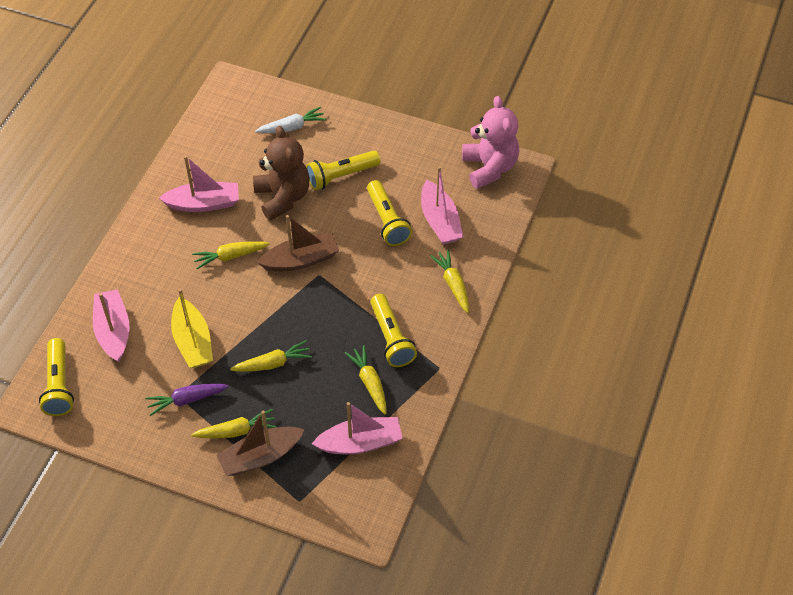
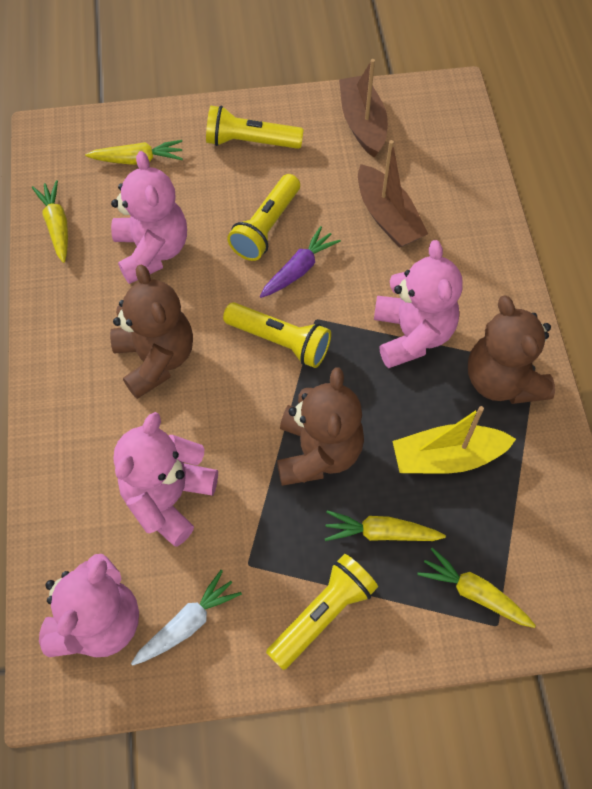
brown teddy bear: [253,126,310,221] = 1 -> [110,264,193,399] [277,367,364,486] [468,296,555,404] = 3
pink boat: [93,289,129,362] [159,156,239,212] [312,402,403,454] [421,166,463,245] = 4 -> none = 0
pink teddy bear: [462,96,519,189] = 1 -> [39,554,139,657] [111,151,187,284] [113,412,218,547] [374,240,463,368] = 4
yellow carrot: [191,409,277,438] [192,241,270,269] [230,340,312,372] [345,345,386,415] [430,249,469,313] = 5 -> [32,180,68,263] [85,140,183,165] [325,510,446,541] [417,547,536,628] = 4

